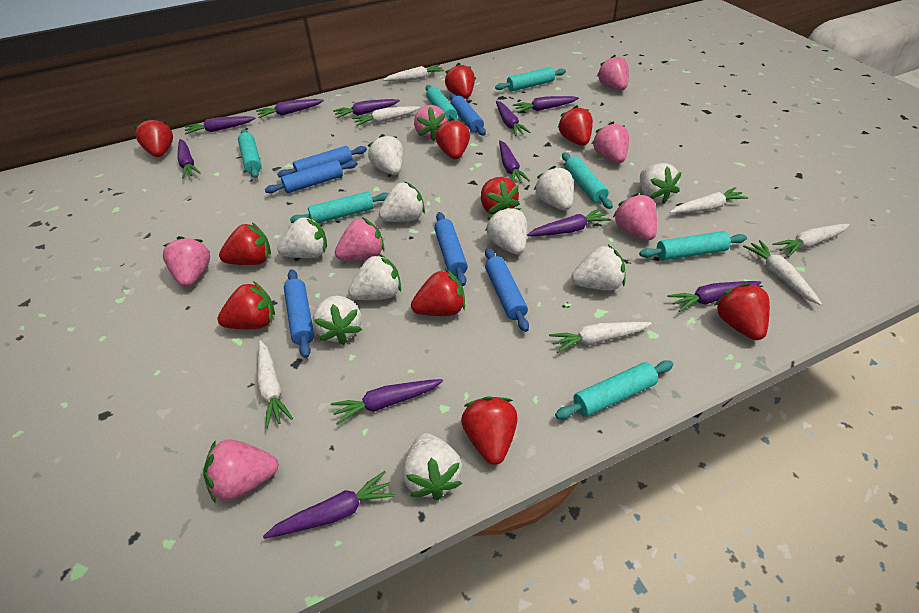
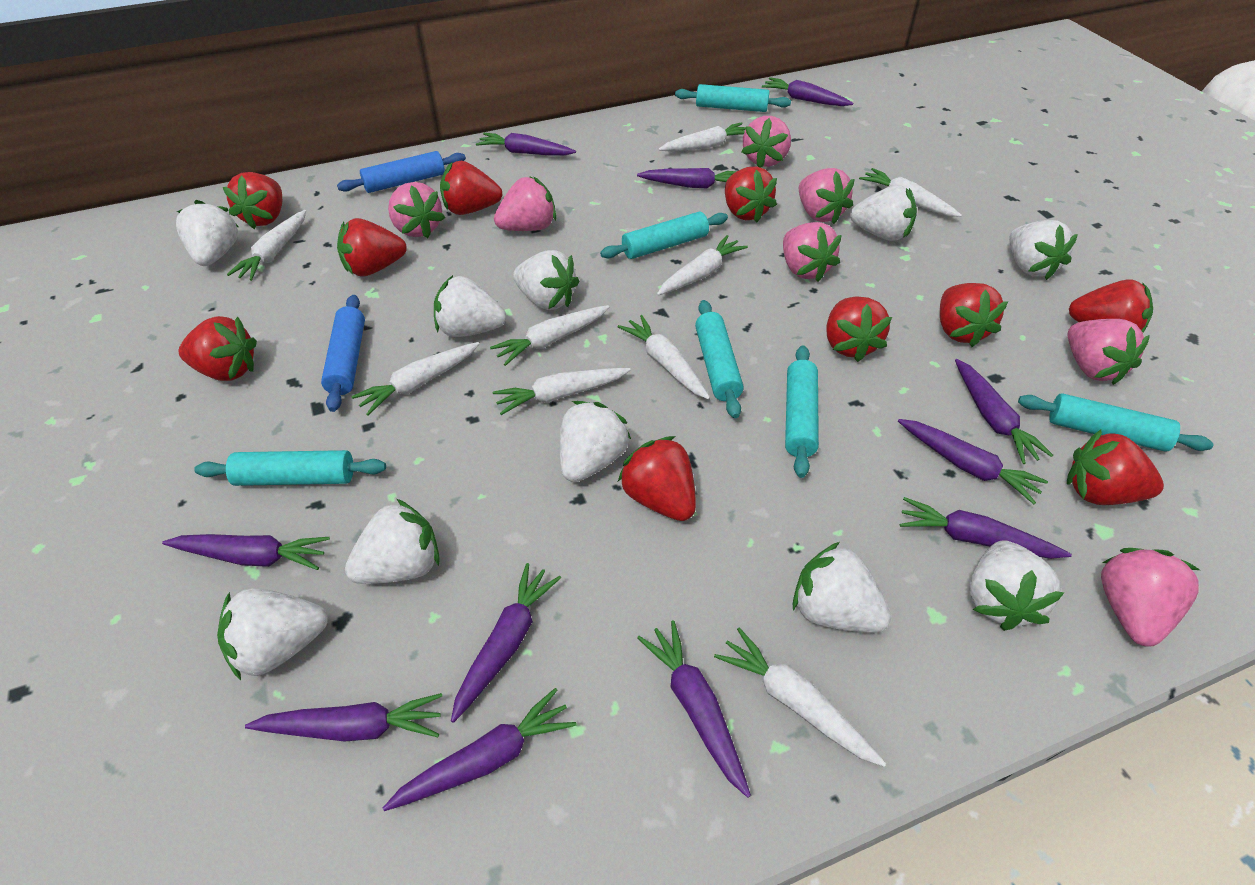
blue rolling pin: [265,160,358,193] [277,146,367,178] [284,269,314,358] [434,212,468,286] [450,94,486,136] [485,248,529,332] = 6 -> [321,295,365,412] [337,151,466,193] = 2
turquoise rolling pin: [238,129,262,178] [290,191,389,223] [426,85,459,121] [495,67,566,92] [555,360,673,419] [562,152,613,209] [639,231,747,261] = 7 -> [194,450,386,486] [600,211,728,259] [675,84,791,112] [695,300,744,418] [785,345,819,478] [1018,393,1214,452] = 6
white carrot: [258,340,293,428] [352,106,420,126] [383,65,444,81] [549,322,652,353] [670,187,748,213] [743,240,822,305] [772,224,850,257] = 7 -> [227,210,306,281] [351,342,479,415] [490,305,610,366] [493,368,631,415] [618,315,710,399] [657,235,748,295] [658,122,746,151] [714,628,886,767] [859,168,962,217] = 9

